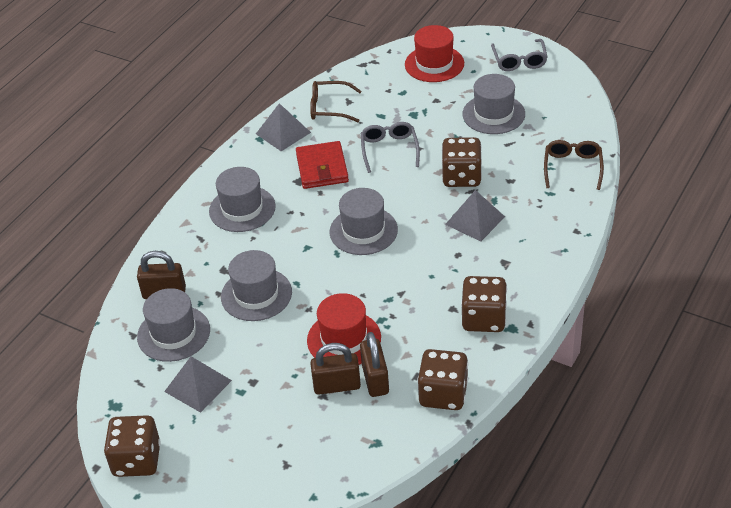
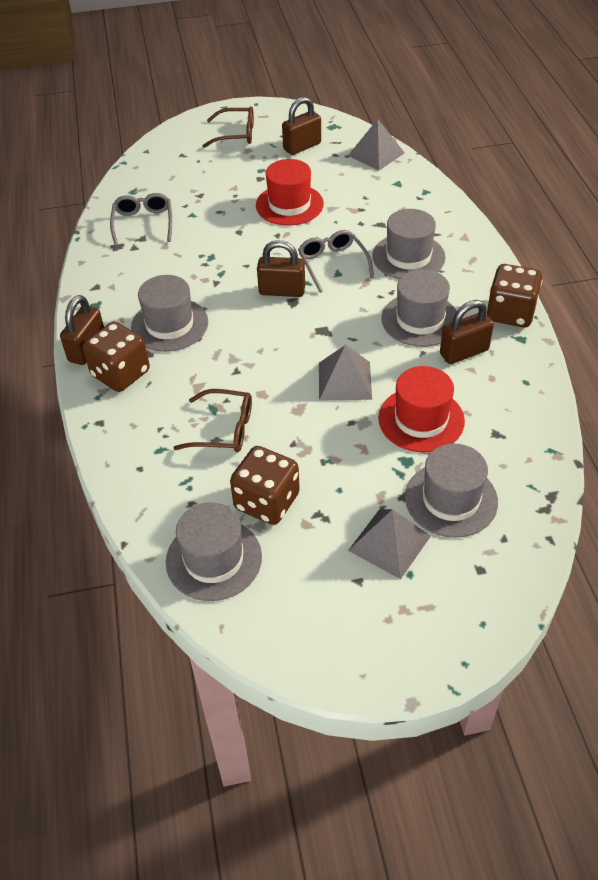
brown dice: [104,415,161,477] [417,349,468,410] [442,137,482,187] [461,276,507,332] = 4 -> [83,321,150,392] [230,446,300,525] [487,264,543,327] = 3
brown padlock: [137,251,186,299] [310,343,361,395] [360,332,389,397] = 3 -> [60,295,104,365] [257,240,305,297] [282,97,321,155] [440,300,494,364] = 4
red wallet: [296,141,349,189] = 1 -> none = 0

